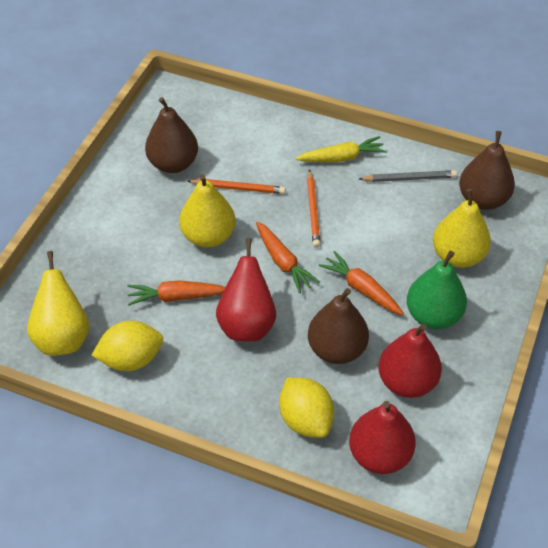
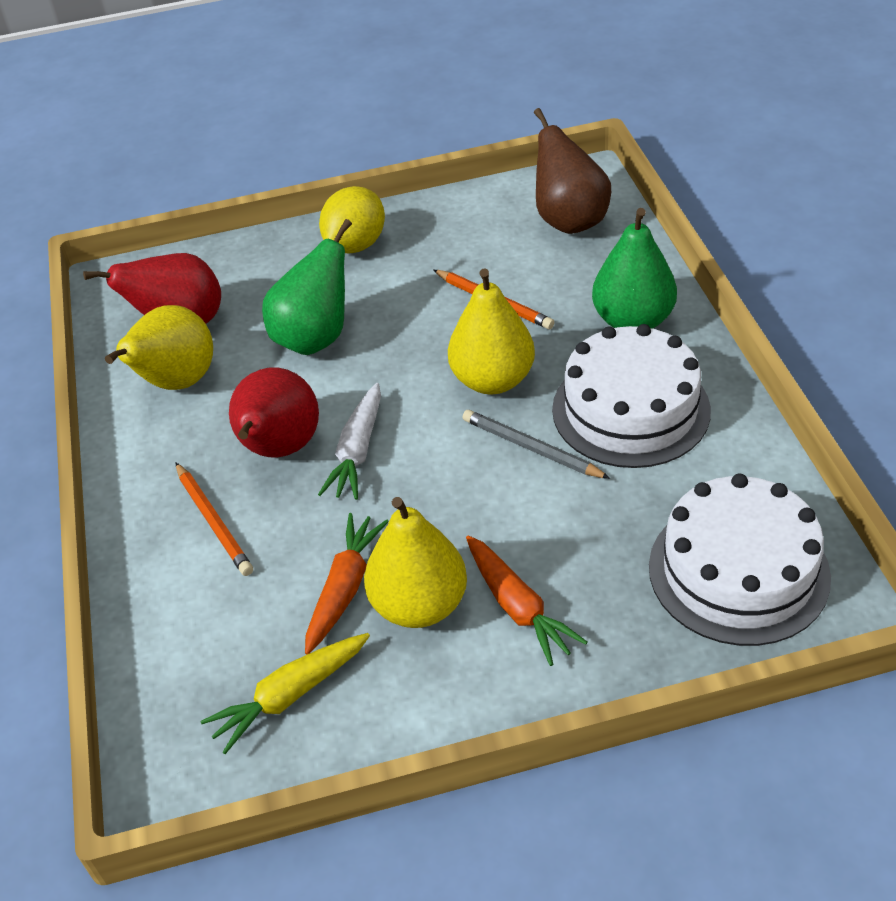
brown pear: [145,97,198,173] [308,288,369,364] [459,131,515,210] = 3 -> [534,108,611,234] = 1
green pear: [407,251,467,329] = 1 -> [262,219,352,355] [592,208,677,329] = 2
orange carrot: [128,280,226,306] [256,222,320,293] [319,251,404,315] = 3 -> [305,513,389,655] [466,535,587,666] = 2
red pear: [216,238,276,341] [349,401,416,474] [379,324,442,398] = 3 -> [83,253,221,324] [229,367,319,457] = 2
white cake: none = 0 -> [552,324,711,468] [649,473,831,646] = 2
white carrot: none = 0 -> [318,383,381,500] = 1
yellow lemon: [91,321,163,371] [279,377,334,438] = 2 -> [319,186,385,253] = 1

